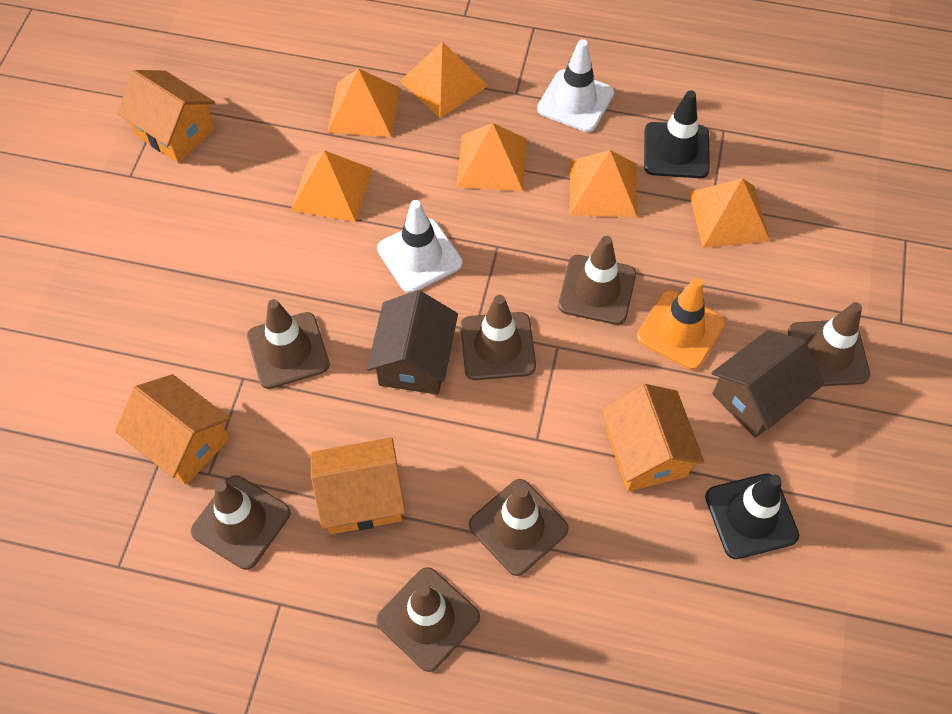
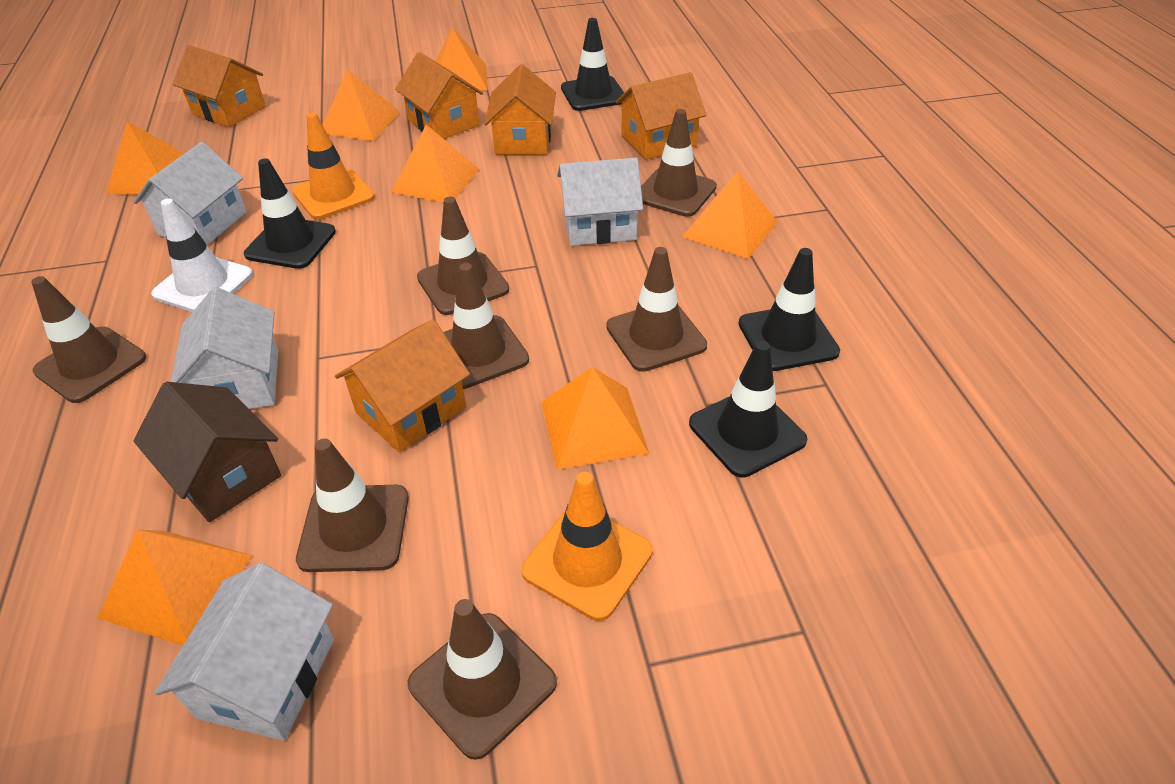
black traffic cone: [644,90,710,178] [705,474,799,559] = 2 -> [244,158,336,269] [561,18,624,111] [689,341,807,478] [738,248,840,371] = 4
brown house: [367,290,458,395] [712,330,824,438] = 2 -> [133,382,281,522] = 1
orange house: [115,374,230,485] [117,70,215,163] [311,437,406,534] [601,384,705,491] = 4 -> [173,45,266,127] [335,319,470,452] [395,52,483,139] [484,64,556,155] [616,72,706,160] = 5
orange pyramid: [290,150,373,222] [327,68,400,137] [400,41,488,118] [457,123,527,191] [570,150,638,218] [689,178,770,248] = 6 -> [97,530,252,646] [106,121,184,194] [323,69,400,141] [391,125,479,203] [435,27,488,91] [541,367,649,470] [682,171,778,259] = 7
orange traffic cone: [637,278,725,370] = 1 -> [292,112,375,219] [521,472,653,621] = 2
white house: none = 0 -> [133,142,247,245] [155,563,334,741] [171,287,278,409] [557,158,643,246] = 4
white traffic cone: [377,200,463,293] [537,39,614,132] = 2 -> [151,198,253,312] = 1

